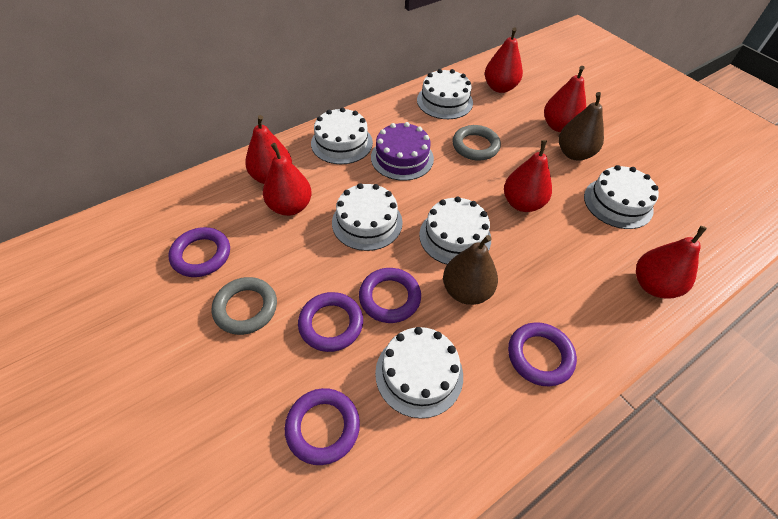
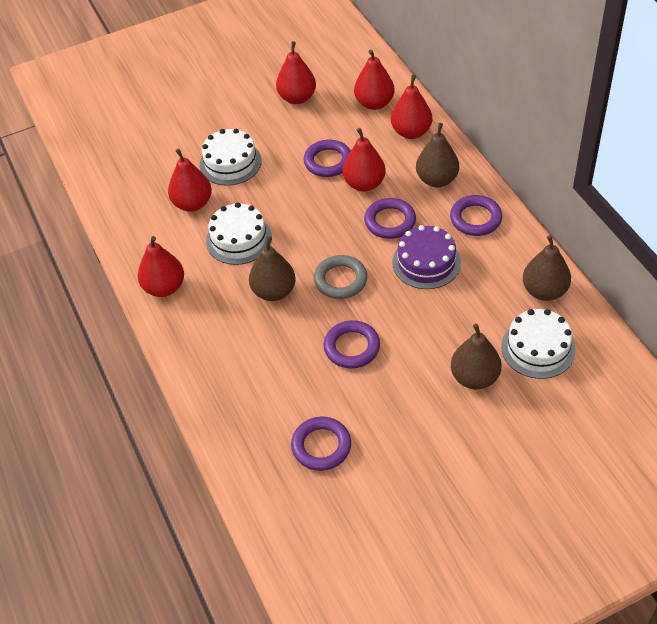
brown pear: [443,235,498,305] [559,92,604,160] = 2 -> [249,236,296,301] [416,123,459,187] [451,324,502,389] [523,235,571,301] = 4
grey ring: [212,277,277,335] [452,125,501,161] = 2 -> [314,255,367,299] = 1
white cake: [311,107,373,164] [332,183,403,251] [375,327,463,418] [417,69,473,119] [419,197,491,264] [584,165,659,229] = 6 -> [200,129,262,186] [206,202,272,265] [501,309,576,379] = 3

